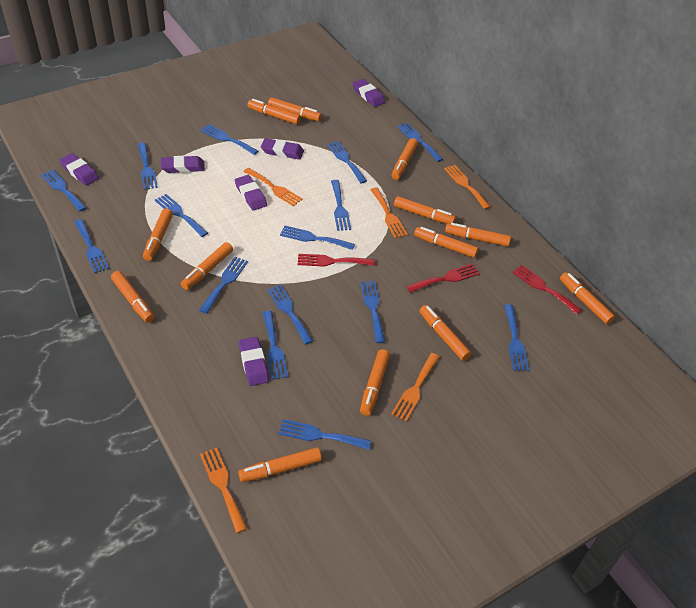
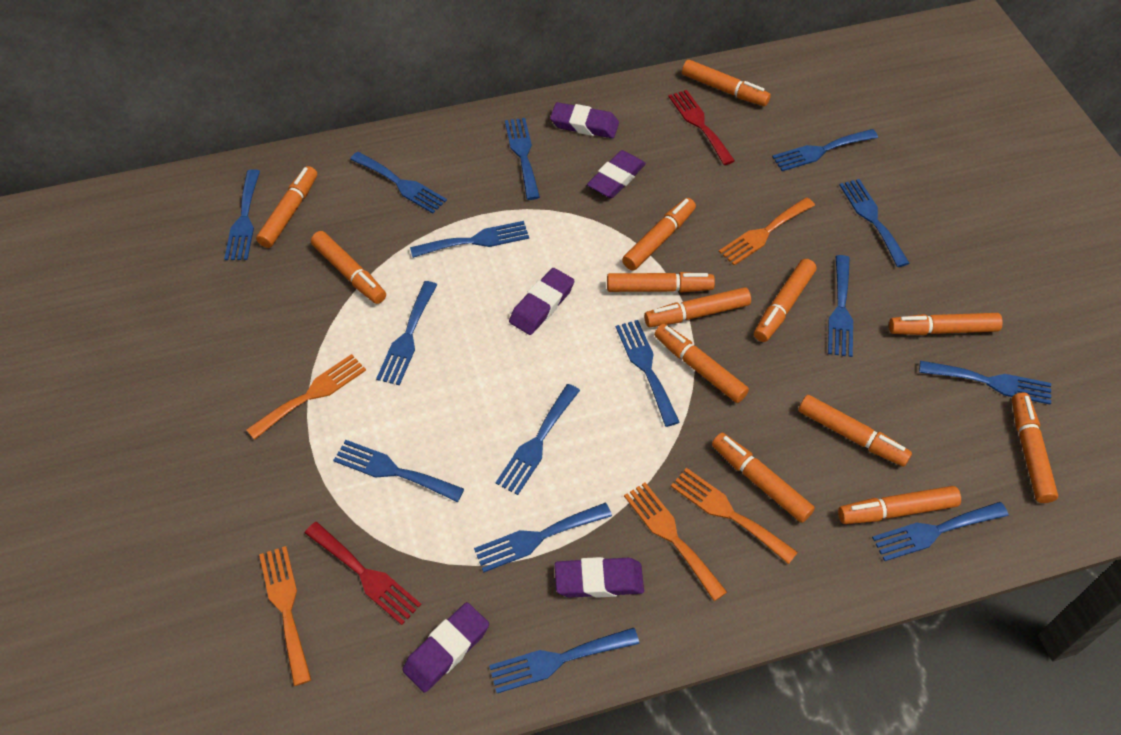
purple eraser: [60,153,99,186] [161,156,205,173] [235,175,267,211] [239,337,269,386] [261,138,304,160] [353,79,385,107] = 6 -> [402,602,489,693] [509,268,574,335] [550,102,619,138] [555,557,644,598] [587,150,646,198] = 5
red fork: [298,254,375,267] [406,264,480,293] [512,265,582,315] = 3 -> [305,522,421,625] [669,90,735,165] = 2

